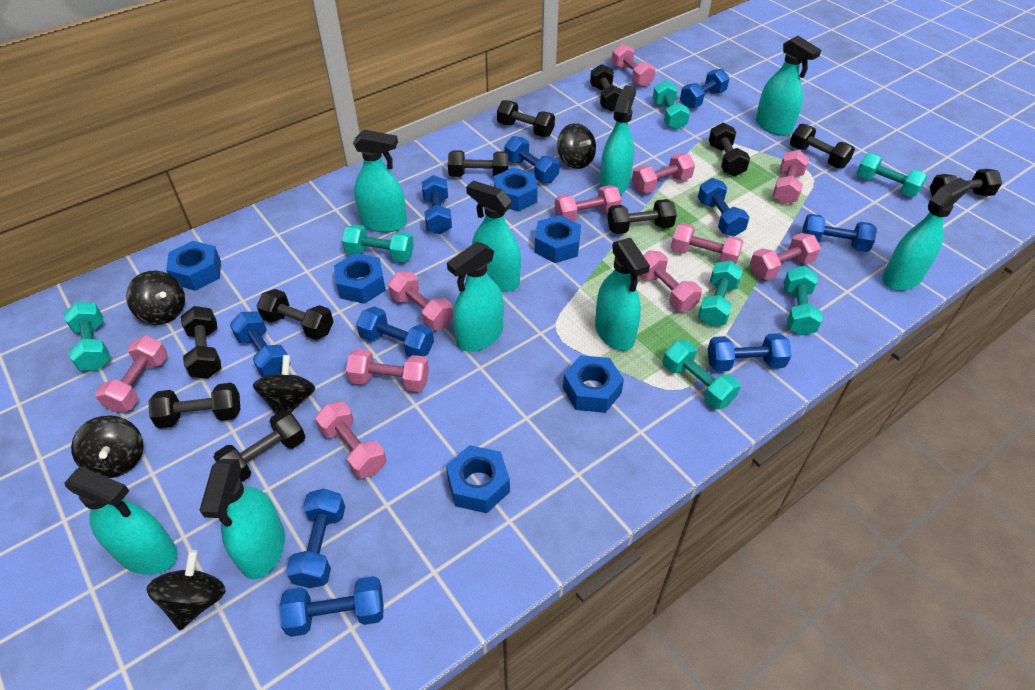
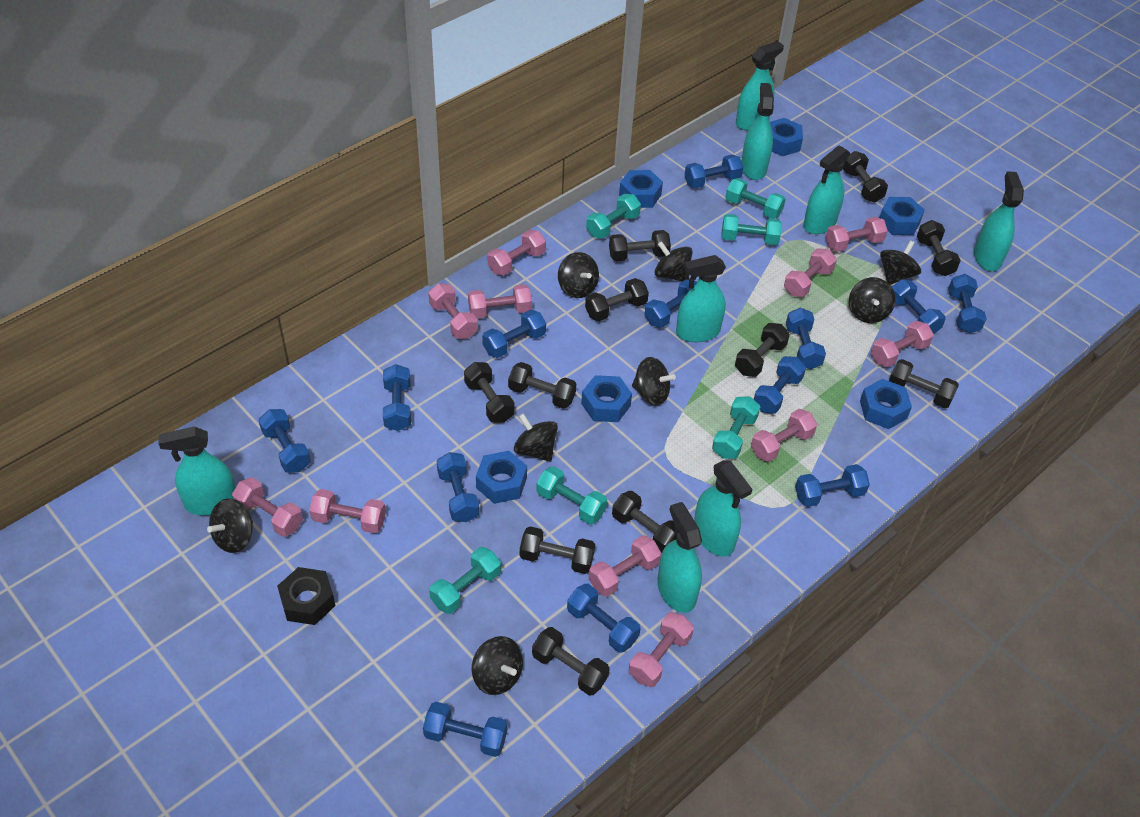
black nut: none = 0 -> [277,567,336,625] = 1
black spinning top: [71,415,143,478] [126,271,185,325] [147,550,226,630] [253,355,315,414] [557,123,596,169] = 5 -> [207,498,253,553] [472,636,523,695] [514,413,558,462] [558,252,599,298] [632,357,676,405] [654,241,693,282] [849,277,895,323] [880,240,921,285] = 8
blue dumbbell: [230,311,291,378] [279,576,384,637] [286,488,345,588] [356,306,434,357] [422,175,452,234] [504,136,560,183] [680,69,730,109] [698,178,749,237] [708,333,792,372] [802,214,877,252] = 10 -> [258,409,311,473] [383,364,411,431] [423,702,507,757] [437,452,480,522] [482,310,546,358] [567,584,641,653] [644,279,697,328] [685,155,743,188] [754,356,806,414] [786,307,826,370] [795,464,870,507] [892,279,946,334] [948,274,987,333] = 13
turquoise dumbbell: [64,302,110,371] [342,224,414,262] [653,80,690,130] [663,340,741,409] [698,261,743,327] [784,266,823,336] [856,153,927,197] = 7 -> [429,547,501,614] [536,466,607,524] [586,194,641,239] [712,397,760,459] [721,214,782,245] [725,178,786,219] = 6
turquoise spray bottle: [65,466,178,575] [200,459,285,579] [353,130,407,233] [447,242,504,352] [466,181,521,292] [595,238,650,351] [599,85,636,195] [756,36,821,136] [882,178,970,291] = 9 -> [158,426,235,515] [657,502,702,613] [676,255,726,342] [694,460,752,556] [736,41,784,130] [741,83,774,180] [803,145,850,234] [974,171,1024,271] = 8

